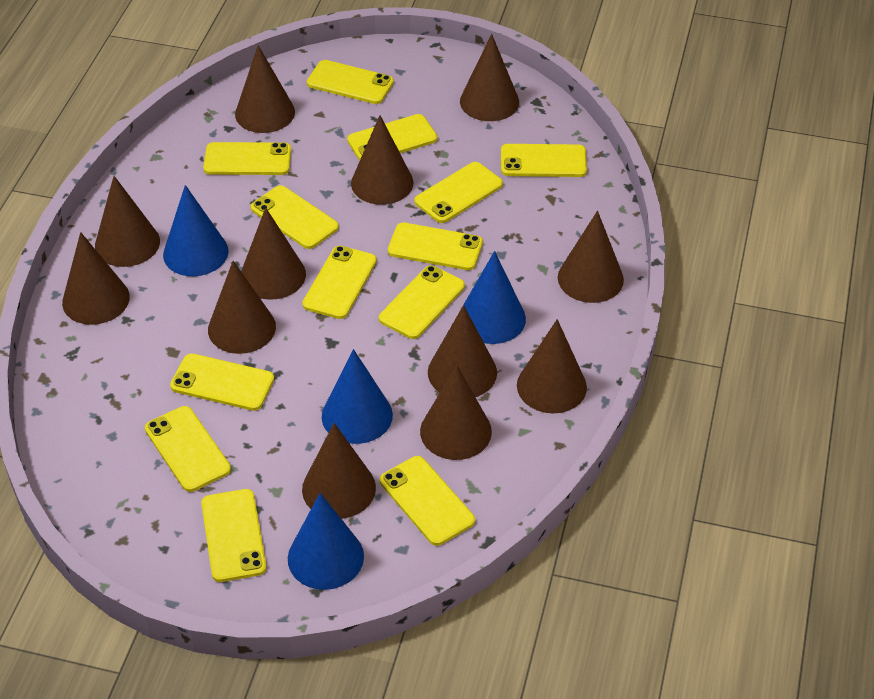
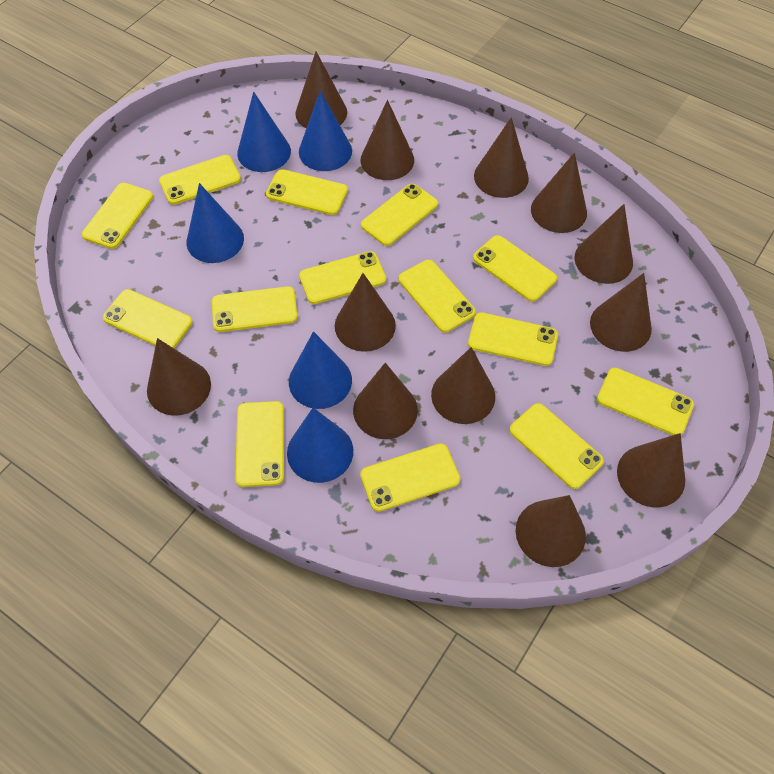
blue cone: [163,185,229,276] [288,493,364,590] [322,349,393,444] [463,251,526,344] = 4 -> [187,183,244,263] [237,92,291,172] [287,408,353,483] [289,331,352,409] [299,91,352,171] = 5
yellow phone: [145,406,231,492] [170,353,274,411] [201,489,267,582] [203,142,291,175] [251,185,339,249] [302,246,377,319] [307,60,394,104] [347,114,437,161] [379,265,465,339] [380,456,475,546] [388,222,483,270] [414,162,503,223] [501,144,587,177] = 13 -> [82,183,153,249] [103,289,193,348] [159,155,241,205] [212,286,298,332] [235,401,284,487] [266,169,348,215] [299,251,386,304] [360,443,460,512] [361,184,438,246] [399,260,476,333] [468,312,558,366] [473,235,557,302] [509,403,604,489] [597,368,694,435] = 14

